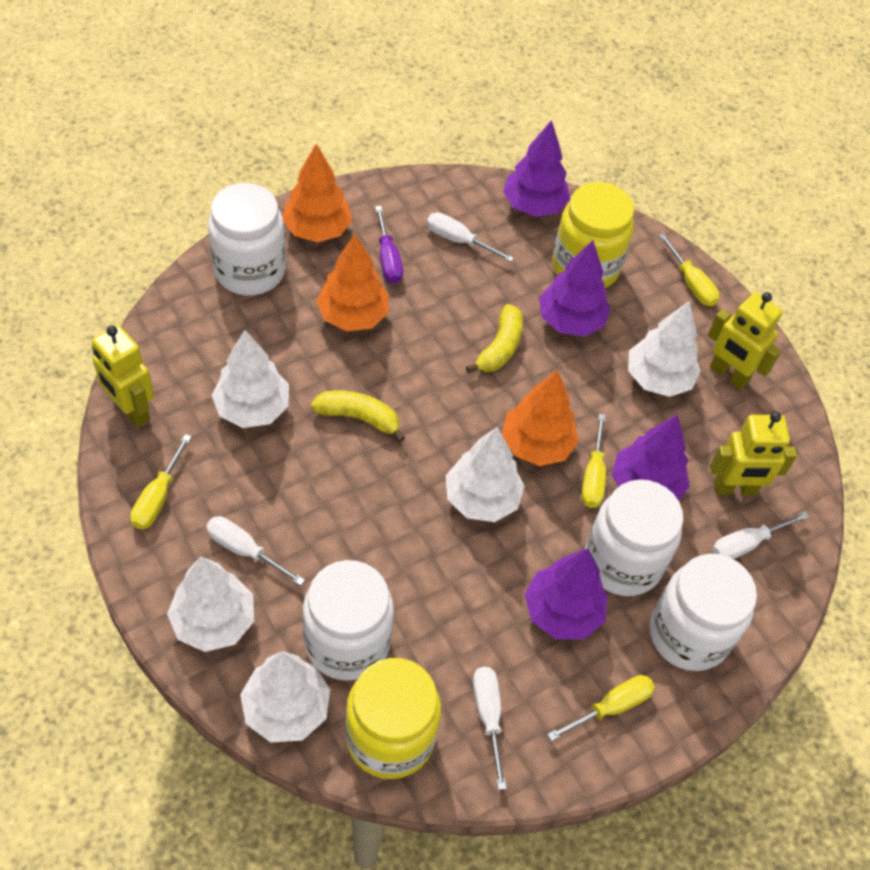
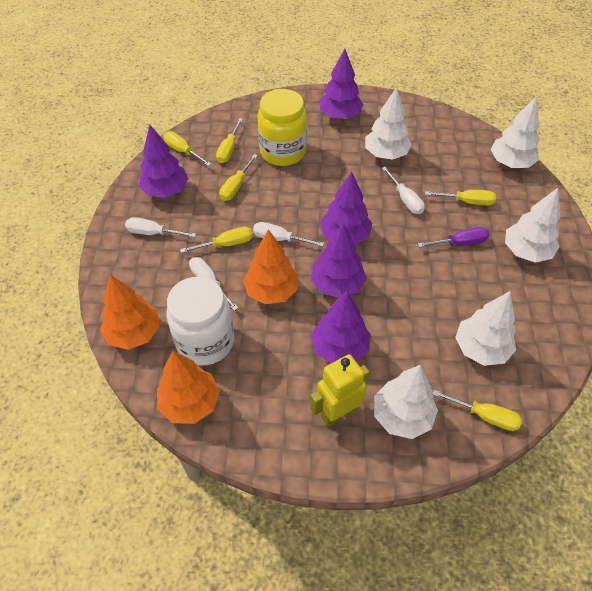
purple tree: [503,120,570,217] [525,548,608,639] [539,240,610,336] [612,414,690,501] = 4 -> [139,125,188,198] [311,223,367,298] [311,291,370,363] [319,49,363,119] [320,172,372,245] = 5
white jar: [208,183,286,296] [303,560,394,681] [585,480,683,596] [650,554,757,671] = 4 -> [166,277,234,365] = 1
yellow banana: [311,390,406,442] [466,304,523,373] = 2 -> none = 0
yellow jar: [345,658,441,779] [552,182,634,288] = 2 -> [258,89,307,166] = 1
yellow robot: [91,325,154,427] [708,292,783,390] [710,412,797,495] = 3 -> [310,354,370,427] = 1
yellow screwdriver: [130,434,192,529] [547,675,655,741] [581,414,606,508] [658,233,720,306] = 4 -> [163,131,211,166] [180,227,253,253] [216,118,243,163] [219,154,258,201] [425,190,496,205] [433,390,522,431] = 6

